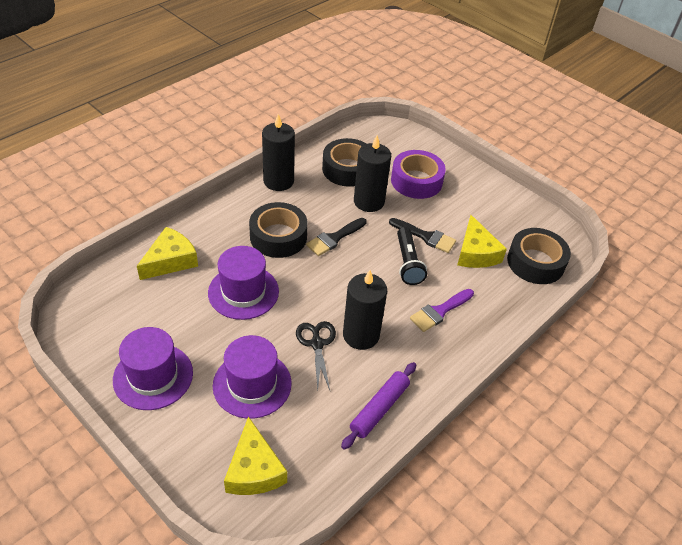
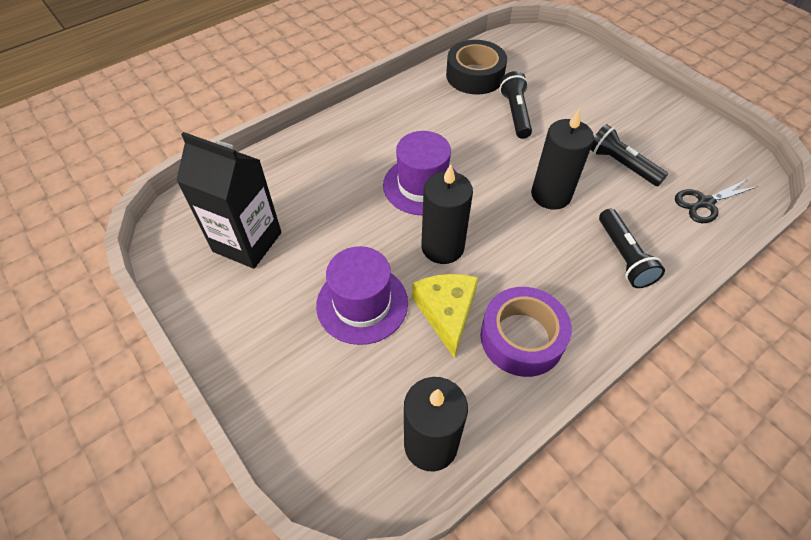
black brush: [306,218,367,256] [389,218,456,253] = 2 -> none = 0
black carton: none = 0 -> [176,132,282,269] = 1
black flashlight: [397,227,427,285] = 1 -> [500,71,532,139] [590,124,668,186] [599,209,665,288] = 3
black tape: [249,202,308,258] [322,138,367,187] [507,228,571,284] = 3 -> [446,40,507,94] = 1
purple brush: [410,289,474,332] = 1 -> none = 0
purple hat: [113,327,193,410] [208,246,279,320] [213,335,291,419] = 3 -> [316,246,408,345] [383,131,456,215] = 2
purple rolling pin: [341,362,416,450] = 1 -> none = 0
yellow cheese: [137,227,198,280] [224,416,287,495] [457,215,507,268] = 3 -> [412,274,479,359] = 1

